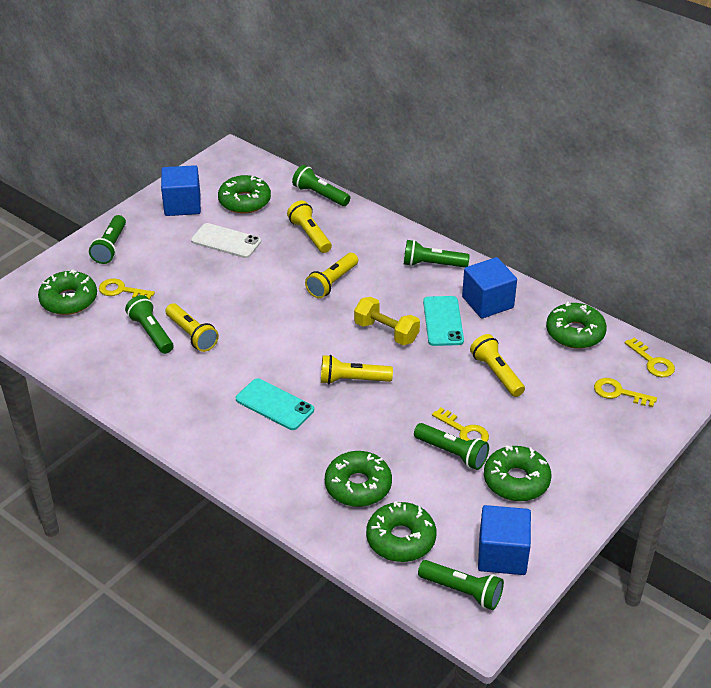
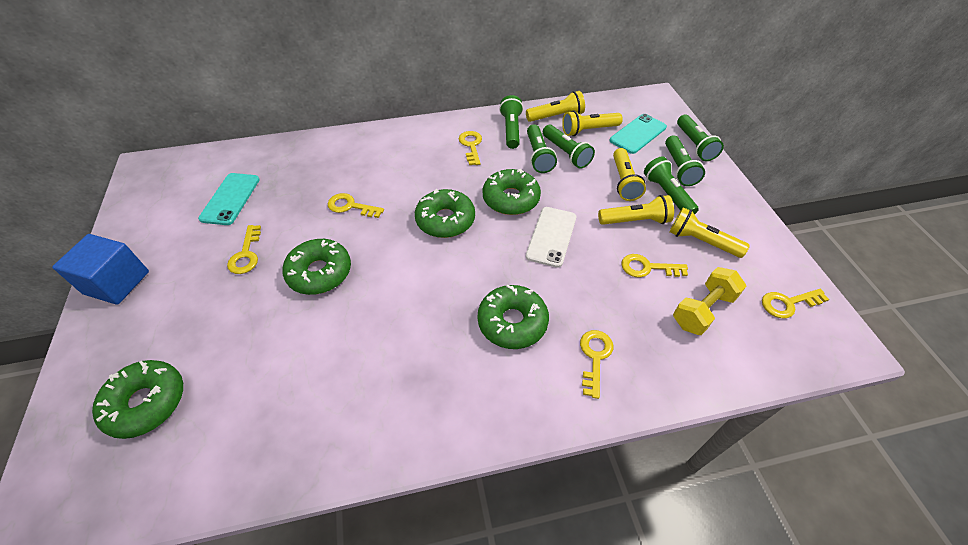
blue cube: [161,165,201,216] [462,257,517,319] [478,505,531,575] = 3 -> [52,234,149,305] = 1
green donut: [38,269,97,315] [218,175,271,214] [325,451,392,507] [366,501,436,562] [484,445,551,501] [546,301,607,349] = 6 -> [92,360,183,439] [282,239,351,295] [415,189,475,238] [478,285,549,349] [482,169,541,215] = 5
yellow key: [99,278,155,300] [432,407,489,442] [594,378,657,407] [625,337,675,377] = 4 -> [227,225,261,274] [328,193,384,218] [459,131,482,165] [580,330,613,399] [621,254,688,278] [762,289,829,318] = 6

